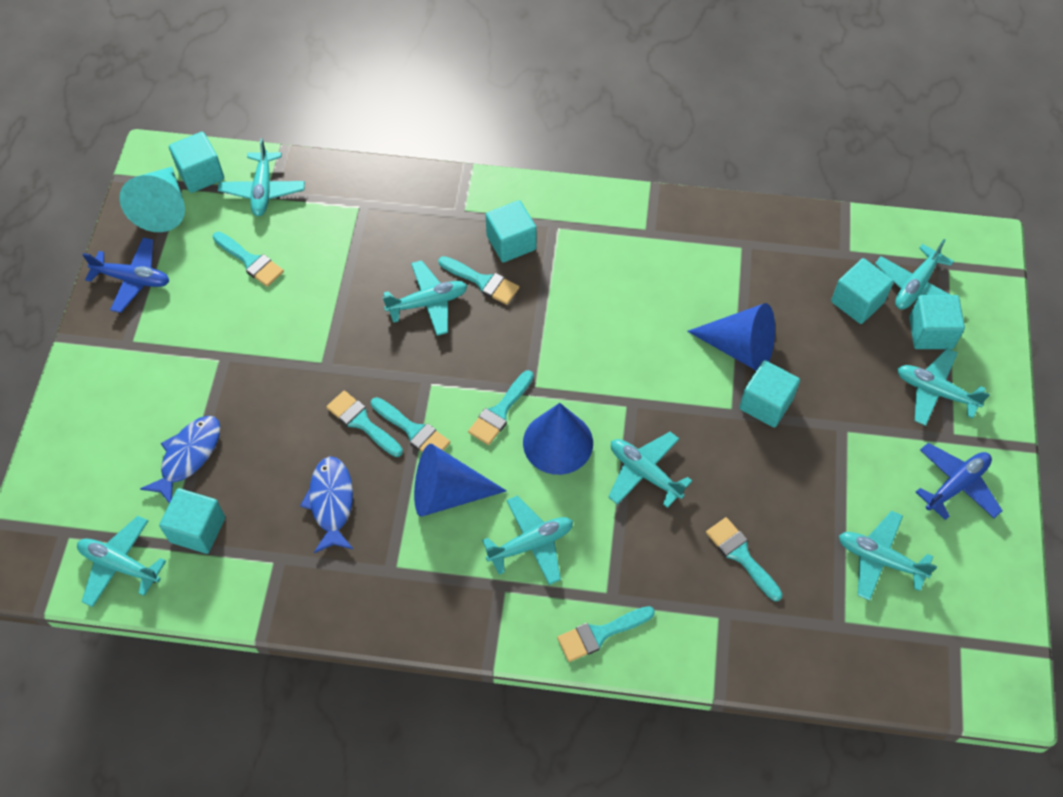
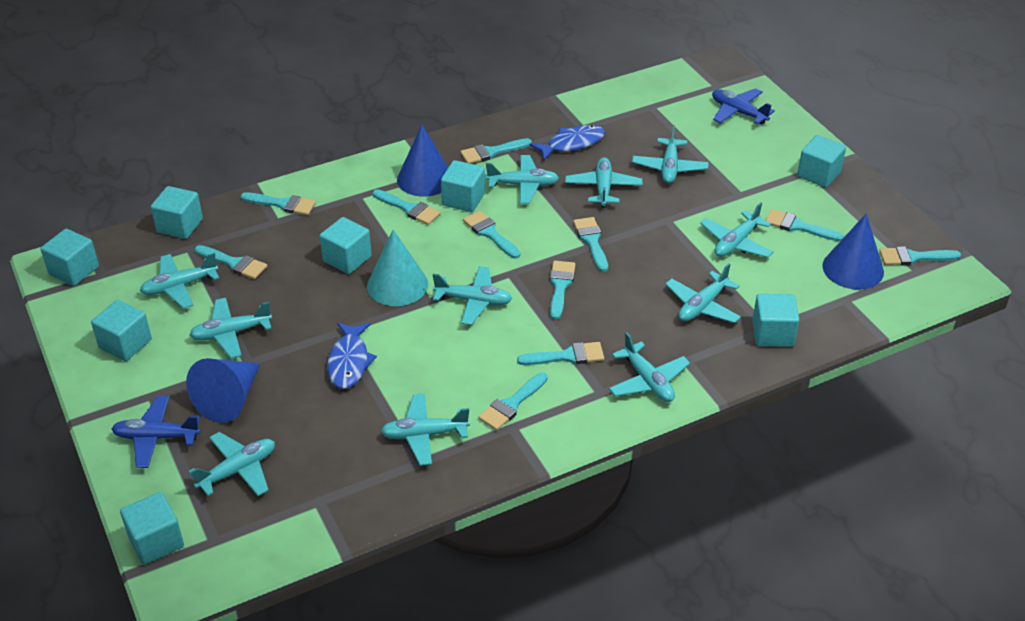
turquoise brush: [213,232,284,287] [326,390,403,457] [371,397,450,452] [438,256,519,305] [468,370,534,445] [557,606,655,662] [706,517,782,601] = 7 -> [195,245,267,279] [241,192,316,215] [373,189,441,225] [460,138,532,164] [463,211,520,259] [478,373,548,430] [517,342,604,365] [550,261,576,320] [573,217,608,272] [766,209,844,241] [879,246,961,265] = 11
turquoise cube: [159,488,225,554] [169,132,224,193] [486,200,537,262] [739,360,800,428] [831,258,894,324] [909,295,965,349] = 6 -> [41,229,99,286] [91,300,152,361] [120,492,184,565] [151,186,203,239] [320,217,372,274] [441,160,485,212] [752,294,799,347] [797,135,846,187] = 8
turquoise plane: [77,516,166,607] [218,138,305,216] [382,260,467,336] [482,495,573,585] [608,432,692,508] [839,511,937,601] [875,239,954,310] [897,348,990,426] = 8 -> [140,253,219,309] [188,432,275,496] [189,298,272,358] [381,393,470,466] [433,266,512,325] [486,155,559,204] [565,157,642,208] [609,332,690,402] [632,125,709,184] [665,263,741,323] [700,202,774,258] = 11

